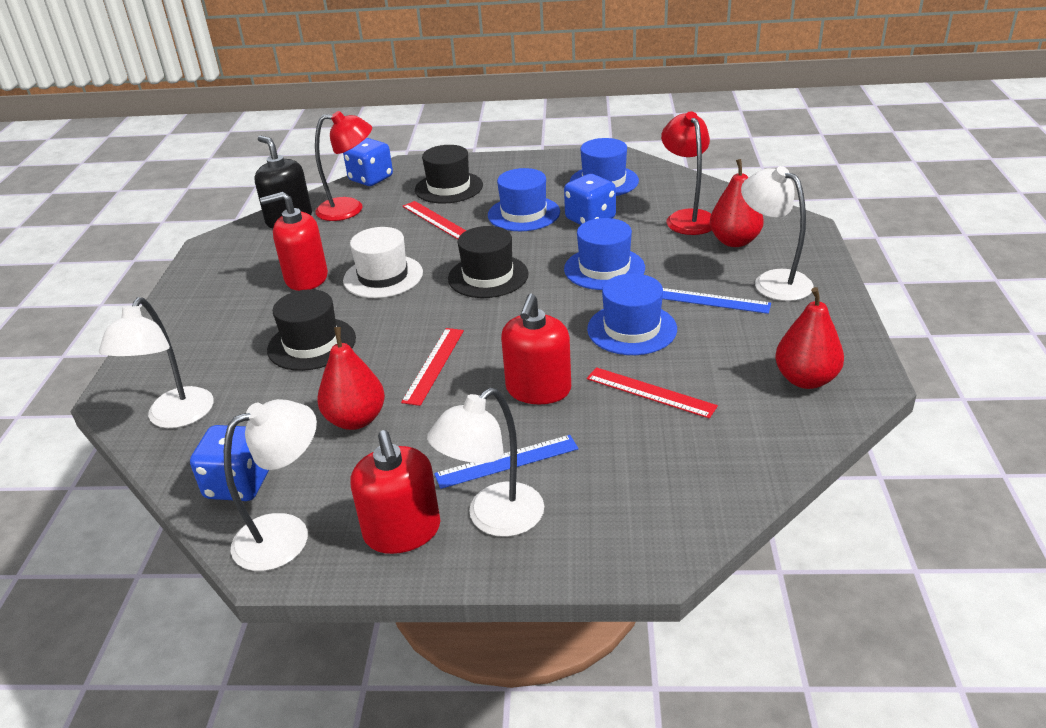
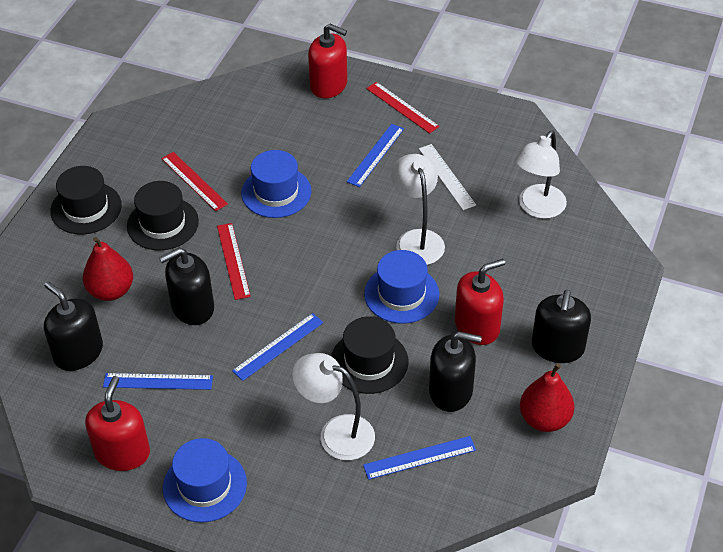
black soap dispenser: [254,136,312,228] = 1 -> [44,282,103,371] [159,248,214,325] [429,332,482,412] [532,290,591,363] = 4
blue dice: [190,425,269,501] [343,138,393,186] [564,174,616,225] = 3 -> none = 0
blue hat: [488,168,560,231] [564,218,645,290] [570,138,639,196] [587,274,677,355] = 4 -> [163,438,247,523] [241,150,311,218] [364,250,439,324] = 3
blue ruler: [434,435,578,489] [662,288,771,314] = 2 -> [103,373,213,390] [232,313,323,381] [347,124,404,187] [363,436,476,480] = 4
red lamp: [315,111,372,221] [661,111,712,235] = 2 -> none = 0
red pear: [317,327,385,430] [710,159,764,247] [775,287,844,389] = 3 -> [83,237,133,301] [520,363,574,432] = 2
white hat: [343,227,423,298] = 1 -> none = 0
white lamp: [99,297,214,428] [224,399,317,571] [427,388,544,537] [741,166,814,301] = 4 -> [292,353,375,460] [391,154,445,265] [514,130,567,219] = 3
white ruler: none = 0 -> [419,144,476,210] = 1

